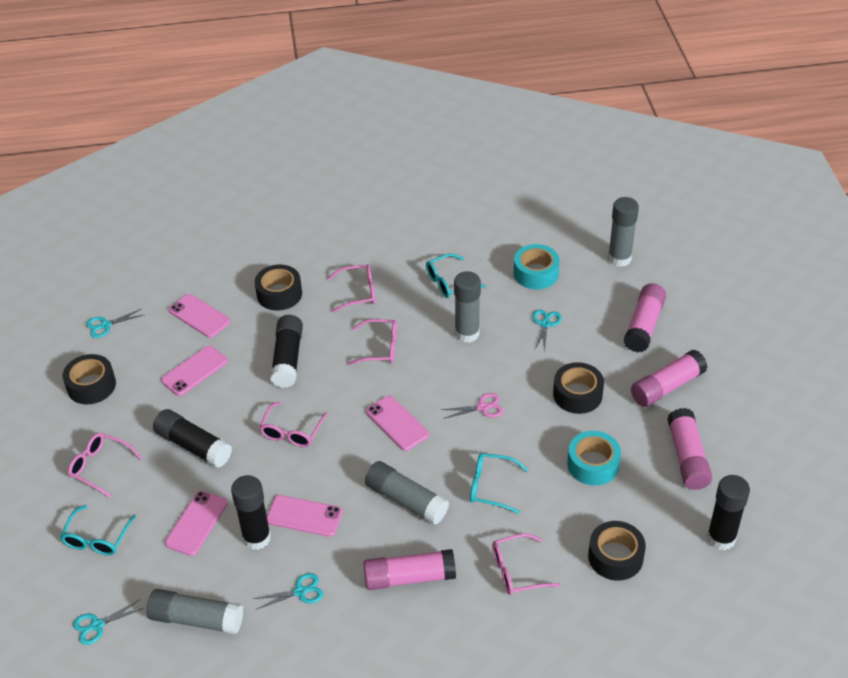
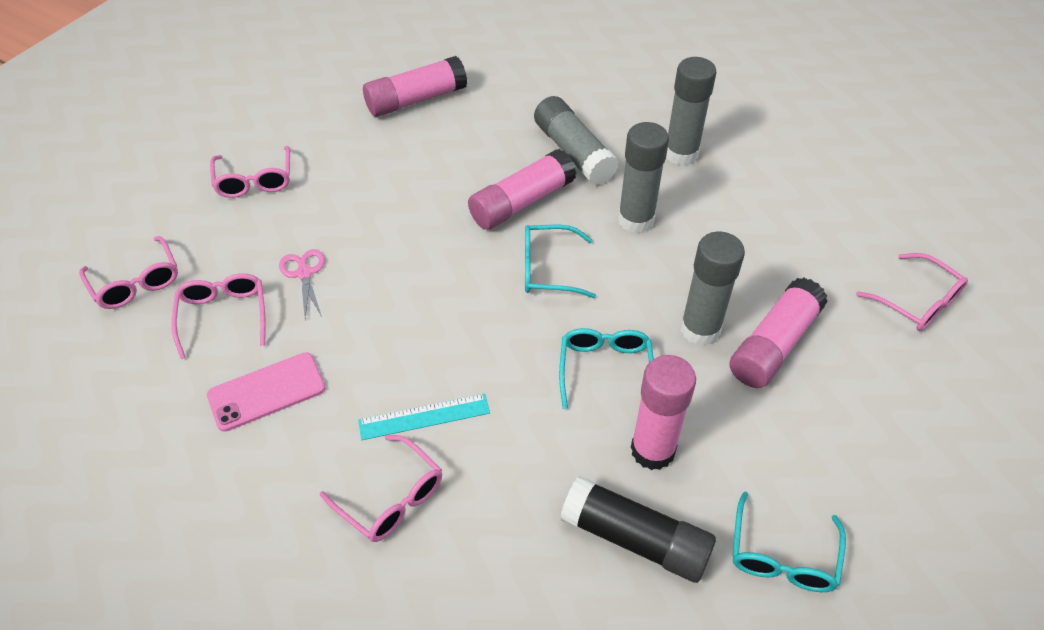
black glue stick: [153,409,232,468] [231,475,271,550] [270,315,303,388] [707,475,750,550] = 4 -> [560,476,716,583] = 1
black tape: [62,354,116,404] [255,265,302,311] [553,362,604,414] [588,521,646,581] = 4 -> none = 0
pink phone: [161,346,228,396] [165,491,227,556] [169,294,231,338] [267,495,343,537] [366,396,429,451] = 5 -> [207,352,325,432] = 1
turquoise ruler: none = 0 -> [358,393,490,440] = 1
turquoise scissors: [73,599,144,645] [86,309,143,338] [253,573,323,609] [532,309,562,353] = 4 -> none = 0
turquoise tape: [514,244,560,289] [567,431,621,486] = 2 -> none = 0

